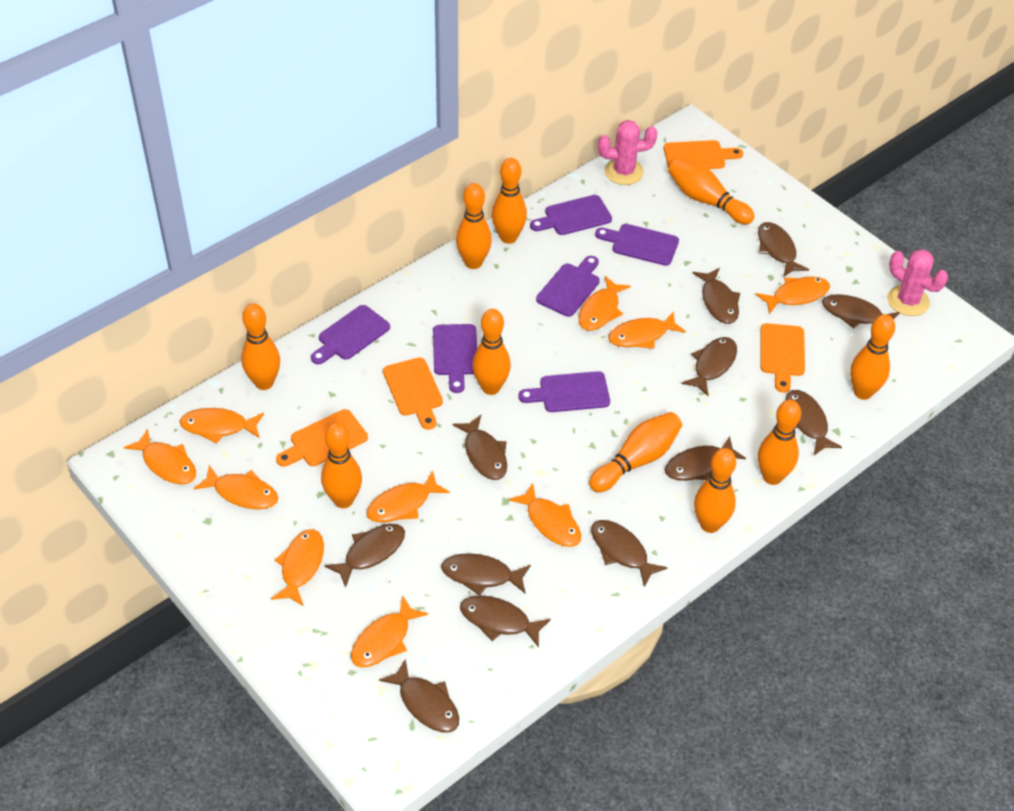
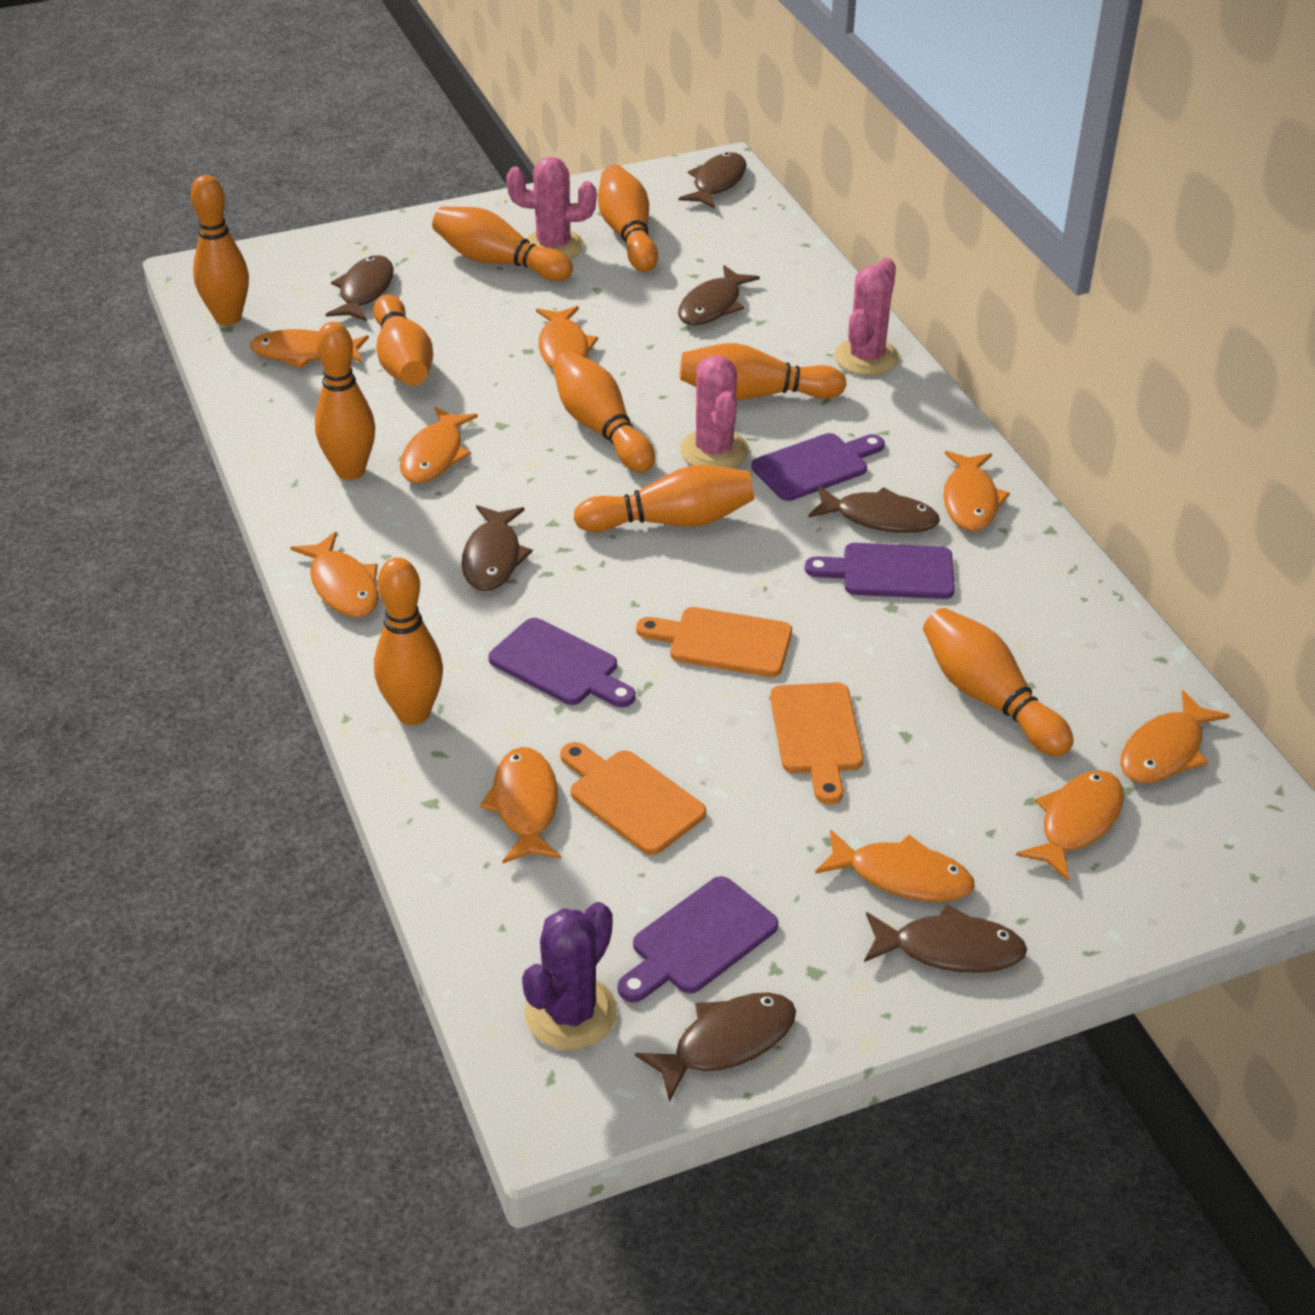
brown fish: [324,524,405,587] [379,658,459,732] [441,553,531,596] [453,415,507,480] [460,595,551,647] [591,520,668,587] [665,436,746,481] [681,337,737,396] [693,268,740,324] [758,222,809,277] [786,390,842,455] [822,294,900,328] = 12 -> [325,255,394,322] [462,505,533,591] [635,992,796,1102] [678,152,747,209] [678,265,760,326] [808,486,940,533] [864,905,1027,973] = 7
orange cutting board: [276,409,368,467] [383,357,443,430] [664,140,743,169] [760,323,805,393] = 4 -> [560,742,706,855] [636,607,792,677] [770,682,864,804] = 3
orange fish: [124,429,196,484] [180,408,264,444] [194,465,278,509] [271,529,324,606] [351,595,428,667] [367,471,450,523] [509,483,581,547] [579,276,631,331] [608,311,686,349] [755,277,830,314] = 10 -> [250,329,369,369] [290,532,379,618] [400,407,478,483] [480,747,561,863] [536,306,598,369] [815,829,975,902] [943,451,1010,531] [1016,770,1124,882] [1120,690,1230,783] = 9
pink cactus: [598,120,657,185] [887,249,948,316] = 2 -> [506,157,597,259] [680,355,749,468] [834,257,899,375] = 3
purple cactus: none = 0 -> [522,902,617,1050] = 1
purple cutting board: [311,305,390,364] [433,324,477,393] [518,371,610,412] [530,195,612,235] [536,256,600,317] [595,224,679,266] = 6 -> [488,618,635,707] [618,876,778,1002] [751,433,885,501] [805,543,955,599] = 4

